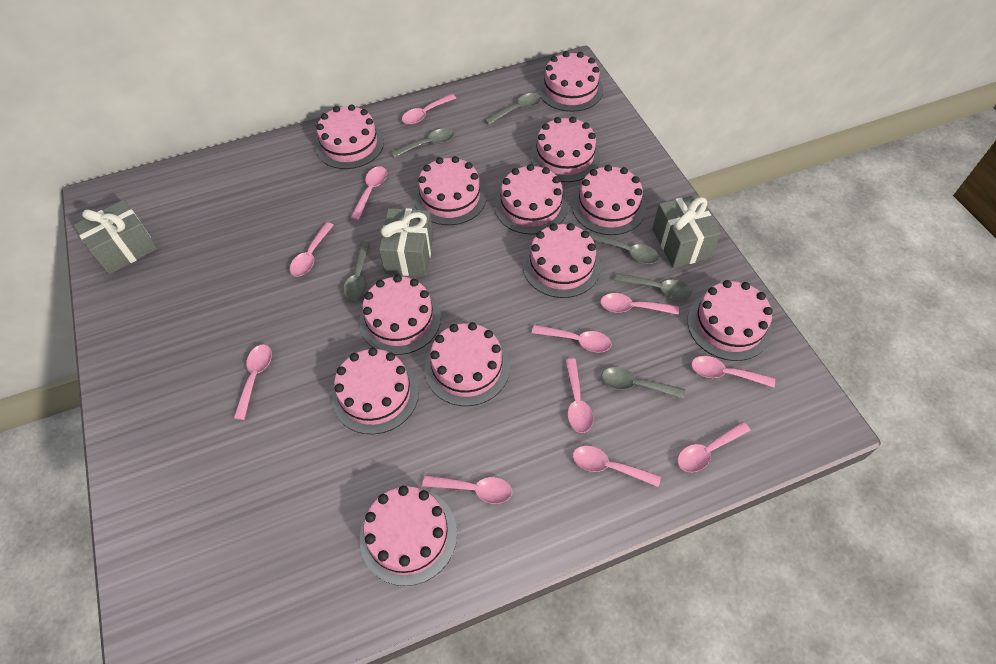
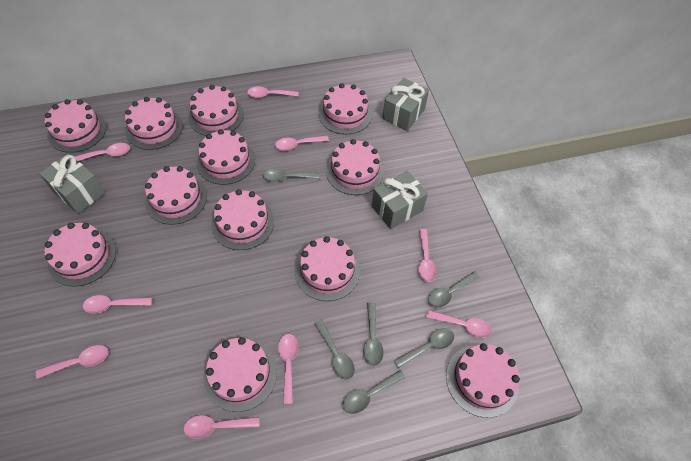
pink spoon: [234,344,272,420] [290,222,334,277] [351,166,387,220] [402,94,456,125] [422,475,512,504] [532,325,611,353] [565,358,593,433] [573,446,661,487] [600,293,679,315] [677,422,751,472] [691,356,775,388] = 11 -> [36,345,109,379] [74,143,130,161] [83,295,152,314] [183,415,259,439] [247,86,299,98] [275,136,329,151] [278,334,299,404] [418,229,437,282] [426,310,492,338] = 9

